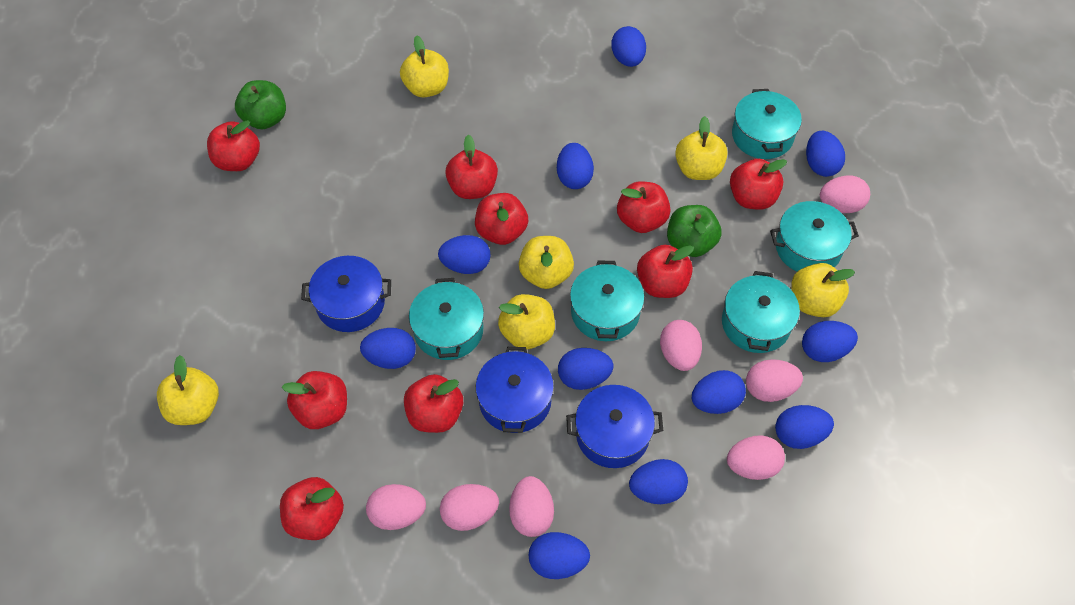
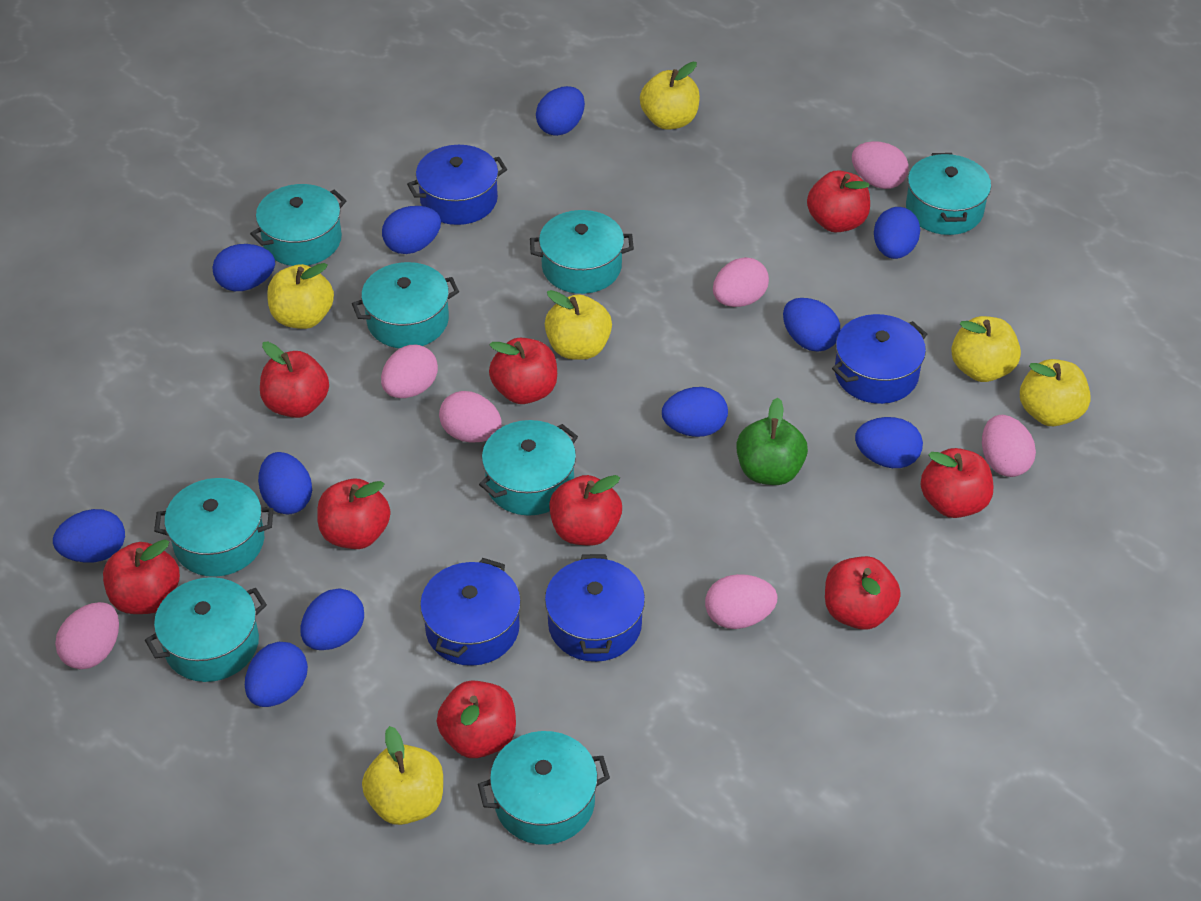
blue pot: [301,256,391,332] [476,347,554,433] [566,385,663,468] = 3 -> [407,145,507,225] [420,558,521,666] [545,554,645,662] [832,314,927,404] = 4
green apple: [235,80,286,129] [667,205,722,257] = 2 -> [736,398,808,485] = 1
turquoise pot: [409,278,484,360] [570,261,644,341] [722,271,800,353] [732,89,802,159] [770,201,859,272] = 5 -> [145,577,267,682] [154,478,273,577] [250,184,347,266] [352,262,459,348] [478,731,610,845] [479,420,578,516] [530,210,634,294] [906,153,991,235] = 8

